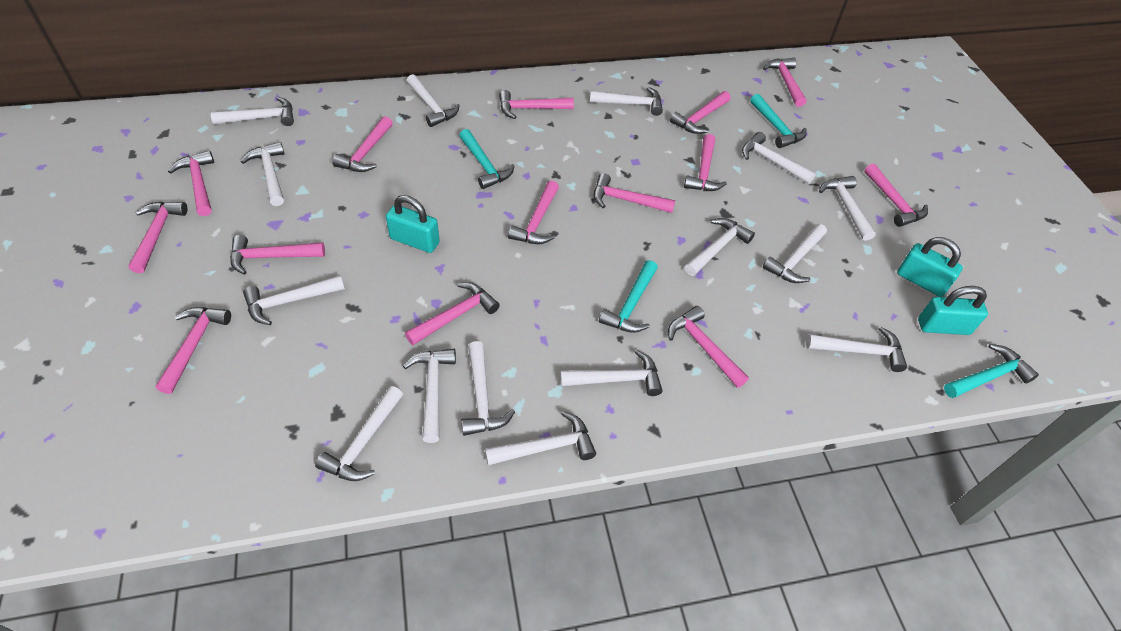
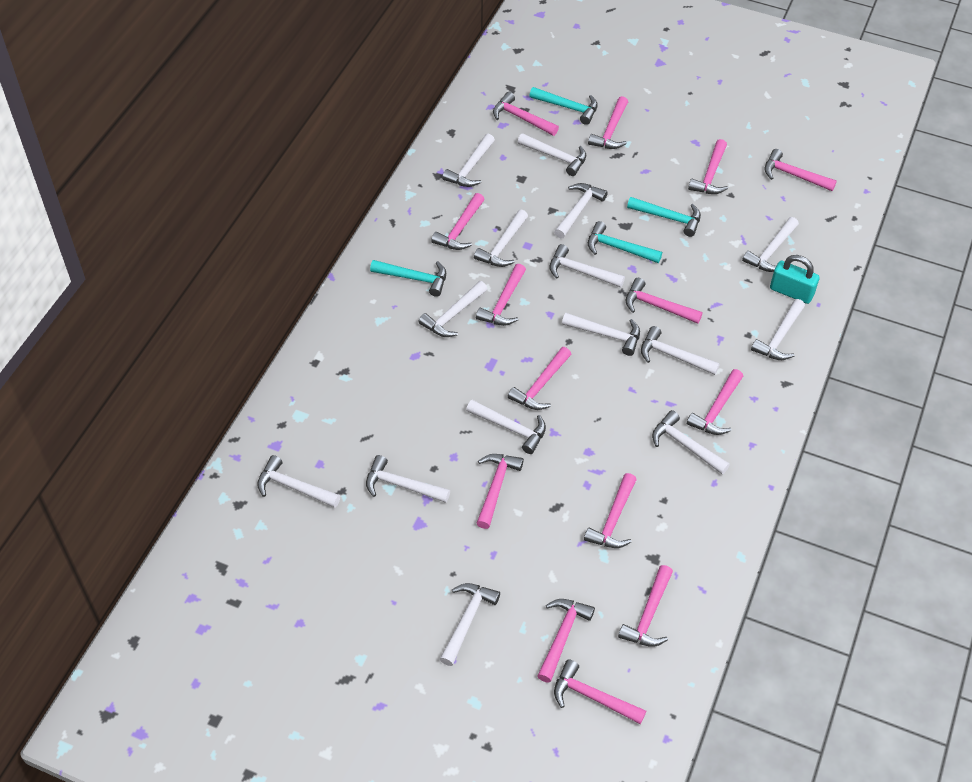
turquoise padlock: [386,195,440,253] [897,237,963,297] [918,286,988,335] = 3 -> [770,255,820,304] = 1

